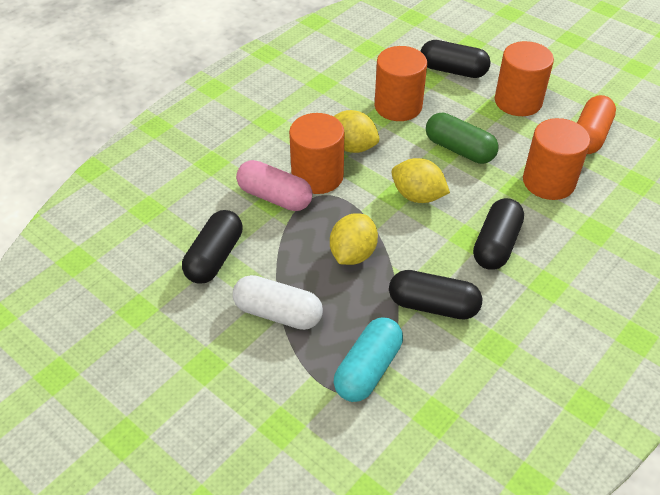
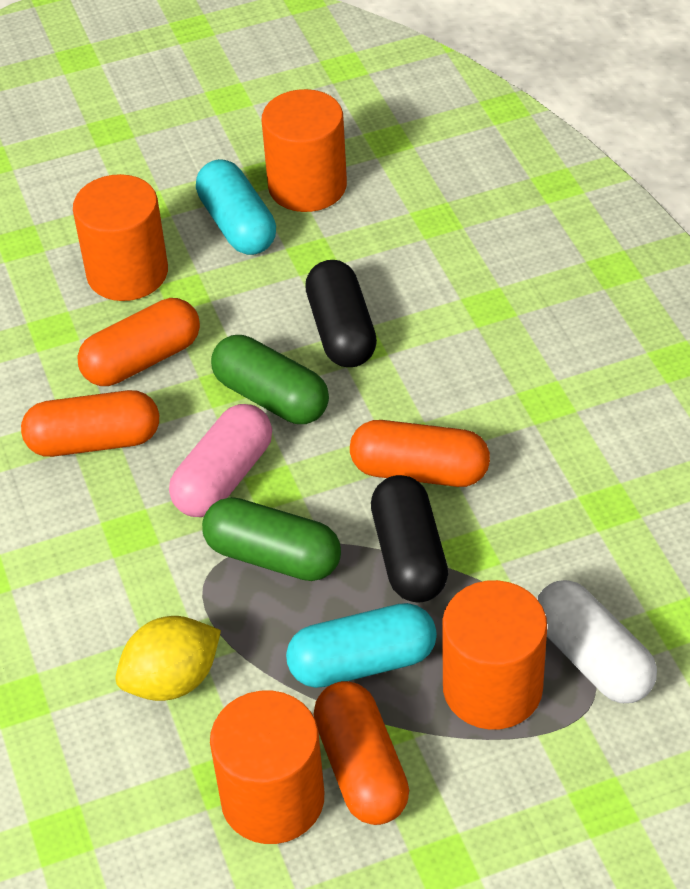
black capsule: [182,210,243,284] [389,270,482,319] [420,40,491,78] [473,198,524,270] = 4 -> [305,260,377,367] [371,475,448,603] = 2
green capsule: [426,112,499,164] = 1 -> [202,497,341,581] [211,335,329,424] = 2
orange capsule: [577,95,616,154] = 1 -> [21,390,159,457] [77,298,200,386] [313,681,409,825] [350,420,490,487] = 4
turquoise capsule: [334,318,403,402] = 1 -> [196,159,276,255] [286,603,437,688] = 2
yellow lemon: [330,213,378,265] [333,110,380,153] [392,158,450,203] = 3 -> [116,616,221,701] = 1

